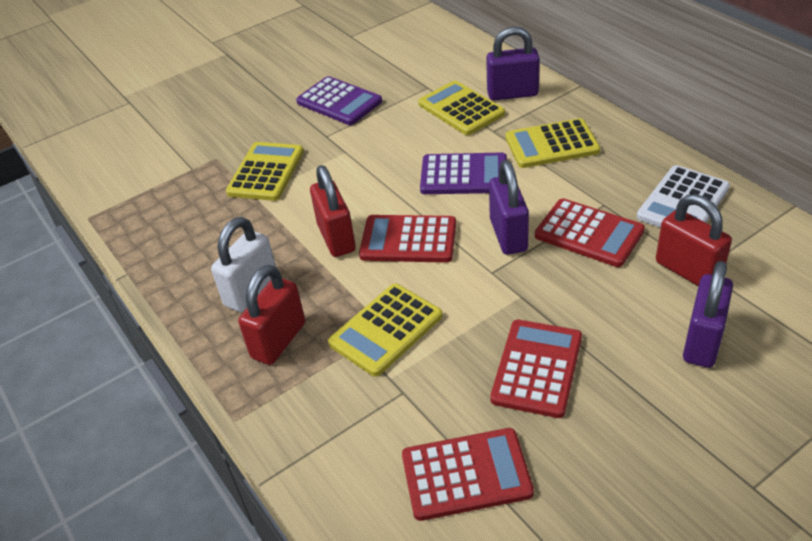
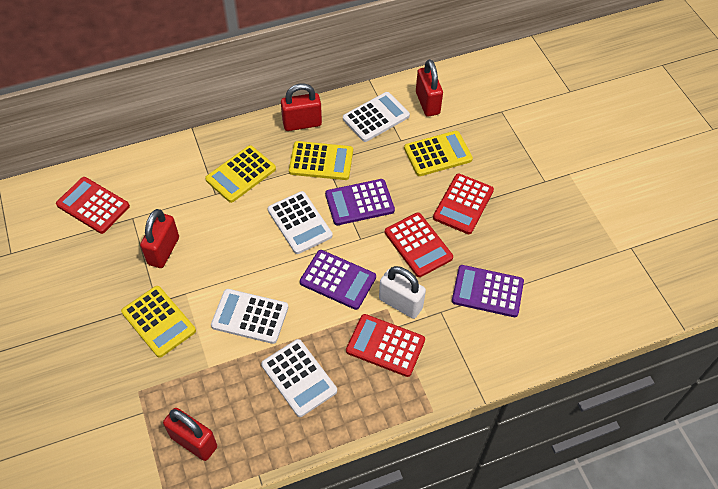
purple calculator: [296,76,382,125] [420,152,507,194] = 2 -> [300,250,376,310] [325,179,395,225] [452,265,524,317] = 3
purple padlock: [486,27,540,101] [489,160,529,255] [683,261,733,368] = 3 -> none = 0
red padlock: [238,265,305,365] [310,165,356,257] [656,194,732,286] = 3 -> [140,209,179,268] [163,408,217,461] [281,83,322,131] [416,59,443,117] = 4
white calculator: [637,165,730,228] = 1 -> [211,289,288,344] [261,339,337,417] [268,191,333,254] [343,92,410,142] = 4

